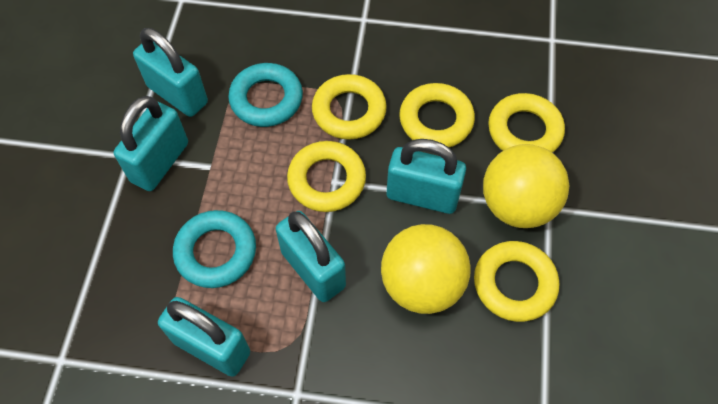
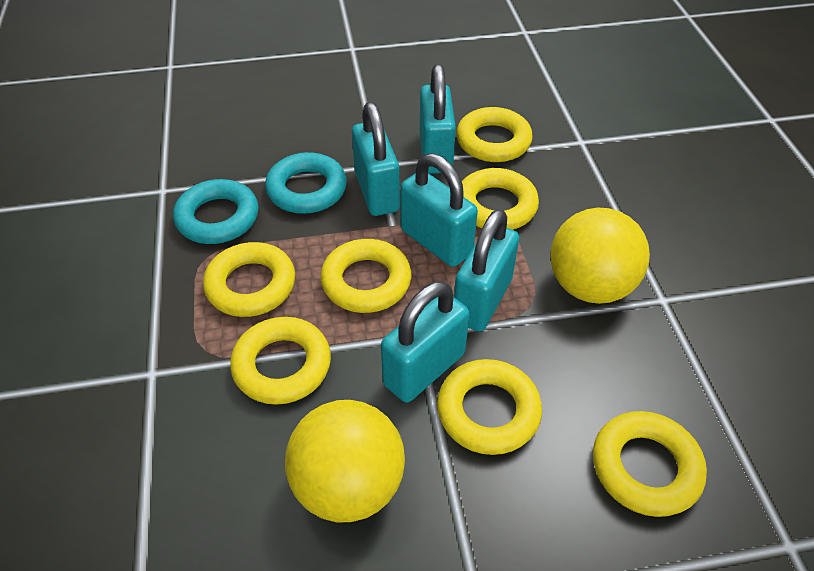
yellow ring: [287,141,366,212] [312,74,387,140] [399,83,475,147] [474,241,559,322] [488,93,565,153] = 5 -> [203,242,295,317] [230,317,331,405] [320,239,411,313] [437,359,542,455] [456,107,533,162] [462,168,539,230] [593,411,707,517] = 7

